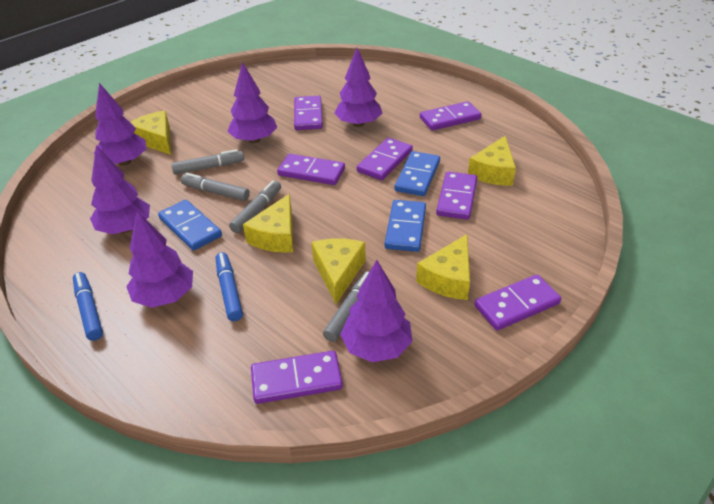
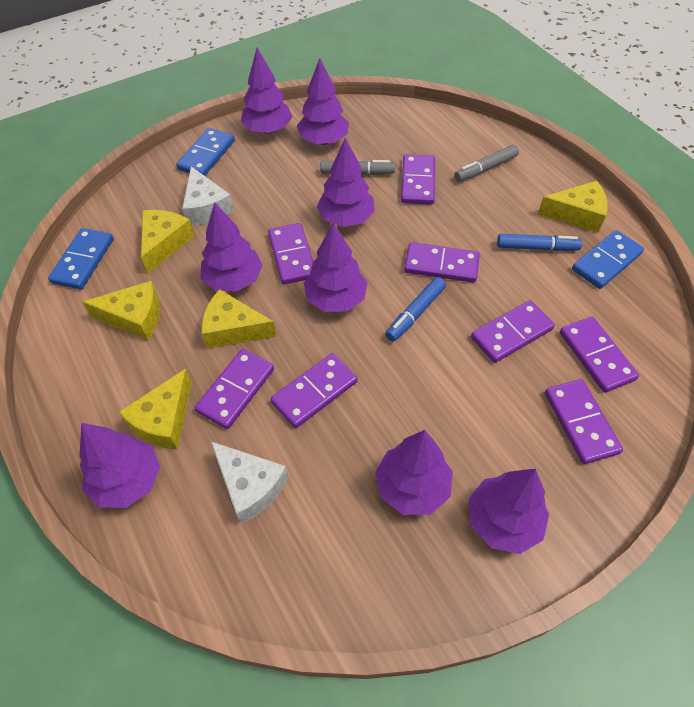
grey marker: [171,149,244,175] [181,173,250,201] [229,180,281,233] [323,271,370,342] = 4 -> [320,160,395,175] [455,145,519,182] = 2
purple domino: [251,351,343,404] [277,154,345,185] [294,96,323,130] [357,138,413,180] [420,101,481,131] [436,172,477,220] [474,274,561,330] = 7 -> [195,349,274,429] [268,223,313,284] [271,353,358,428] [401,154,435,205] [404,242,480,283] [471,300,555,363] [545,379,623,464] [560,317,639,393] = 8
purple tree: [90,145,150,234] [94,83,146,166] [126,211,193,308] [227,62,277,143] [334,48,383,127] [340,260,412,362] = 6 -> [79,423,160,508] [201,202,263,292] [241,48,293,134] [297,58,349,145] [304,223,368,312] [317,138,375,227] [375,430,453,515] [469,469,549,554] = 8
white cheese: none = 0 -> [182,166,234,225] [211,442,288,524] = 2

